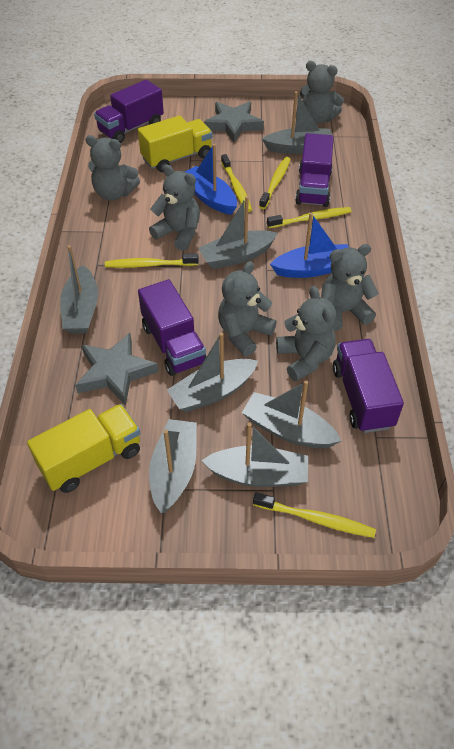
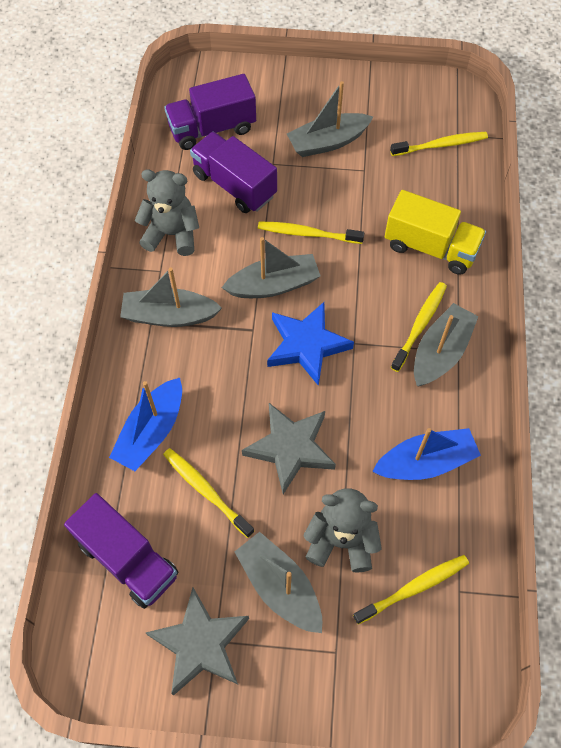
blue star: none = 0 -> [267,302,354,386] = 1
grey boat: [60,245,98,334] [149,419,197,513] [167,333,258,412] [198,196,278,269] [201,422,308,487] [242,381,342,448] [262,91,334,154] = 7 -> [120,268,222,327] [222,237,320,298] [235,532,322,633] [287,81,373,157] [414,303,479,387] = 5
grey teddy bear: [85,135,140,201] [149,165,200,251] [218,261,277,356] [276,286,336,381] [300,61,344,124] [321,244,379,331] = 6 -> [135,169,199,256] [303,488,381,573] = 2
purple truck: [94,79,164,143] [138,279,207,376] [295,133,334,207] [333,339,404,433] = 4 -> [64,493,178,609] [164,74,256,150] [190,132,277,213] = 3
yellow truck: [27,404,140,493] [138,115,213,172] = 2 -> [385,190,486,275] = 1

